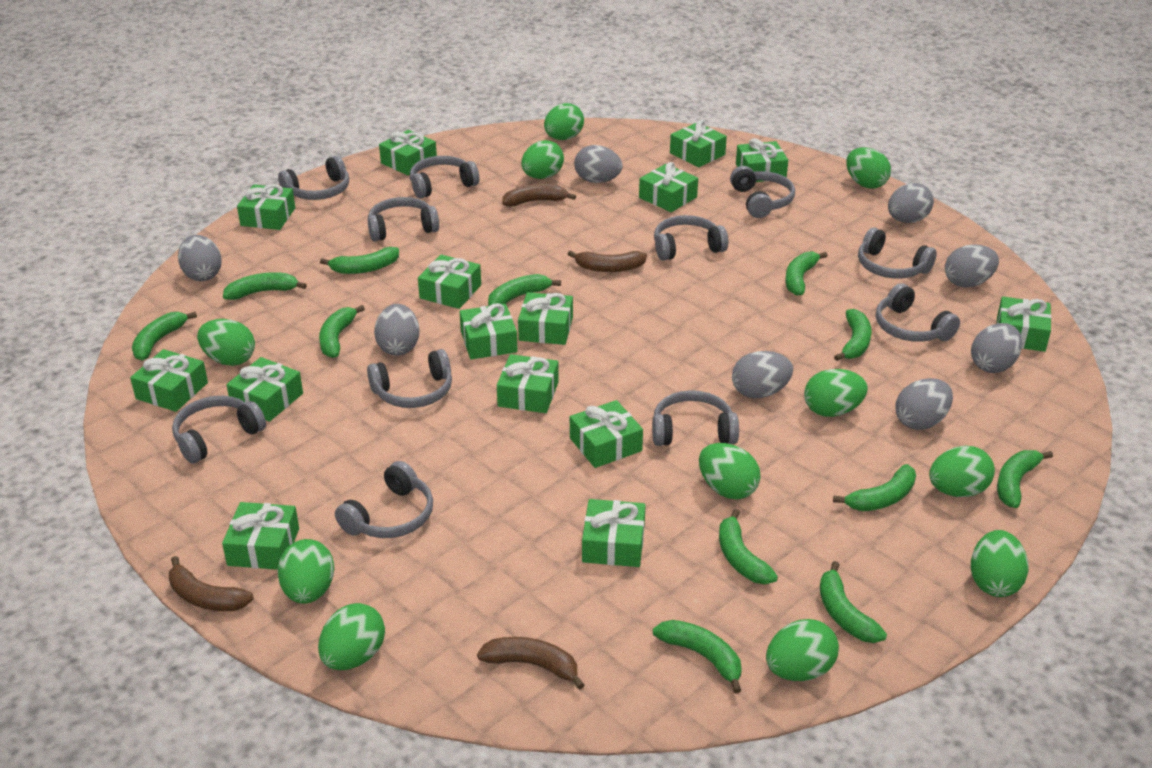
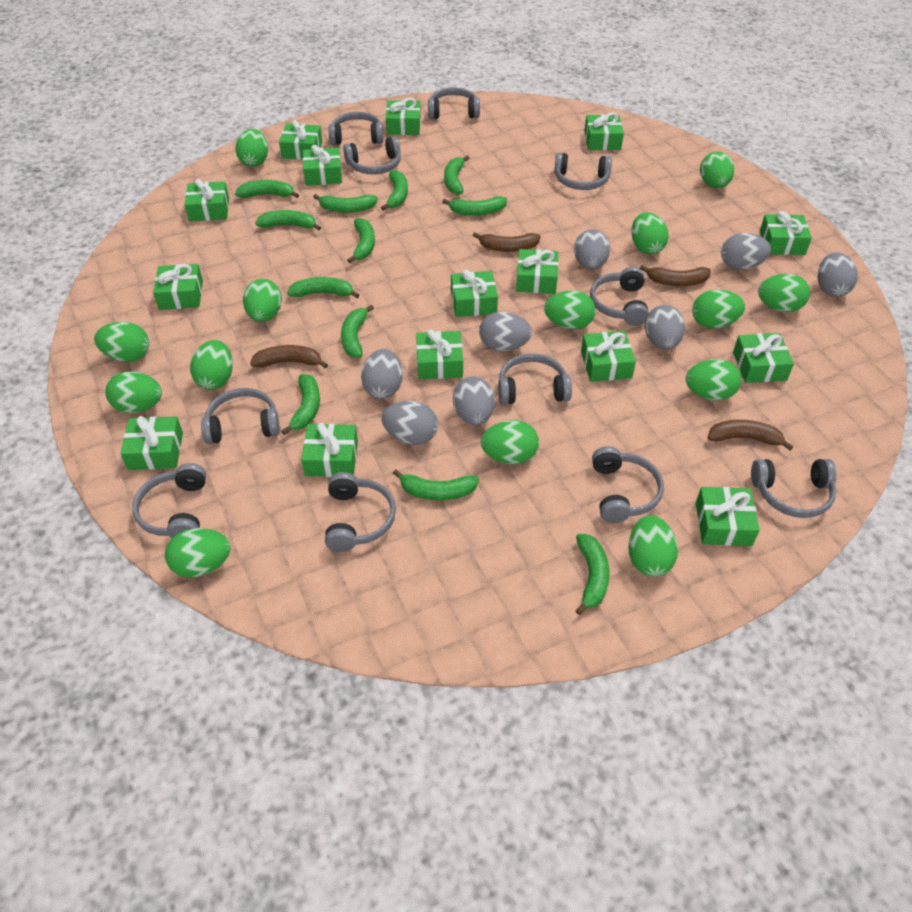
green egg: [197,319,255,366] [278,539,334,604] [318,603,385,670] [521,140,564,179] [544,103,584,140] [699,443,760,500] [766,619,839,681] [804,369,868,417] [846,147,891,189] [929,446,995,497] [971,530,1028,597] = 11 -> [94,322,149,362] [106,371,162,413] [165,528,231,577] [190,340,233,389] [235,129,268,167] [243,279,282,322] [481,420,539,464] [544,291,596,329] [628,515,678,576] [631,212,669,254] [685,359,741,401] [692,290,745,328] [700,152,734,188] [758,274,810,312] = 14

